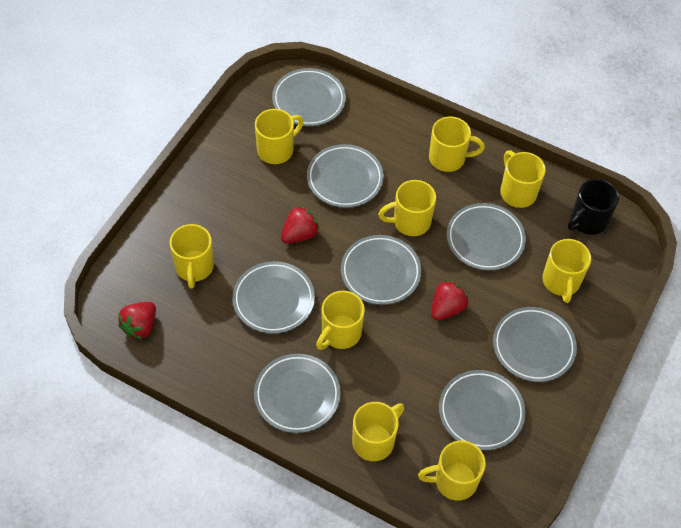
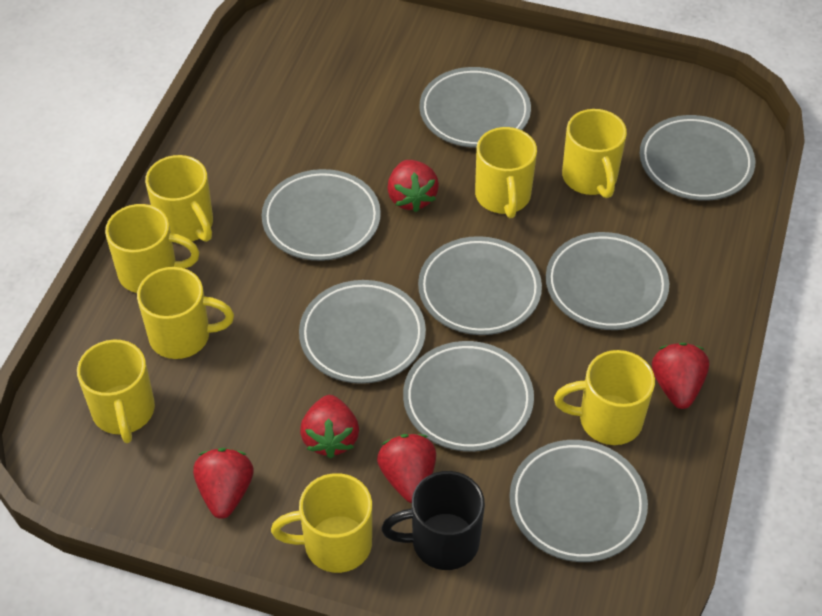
red strawberry: [118,302,156,339] [281,206,319,244] [431,280,468,320] = 3 -> [193,448,254,519] [300,395,359,458] [377,434,436,503] [387,160,439,212] [652,343,709,409] = 5
yellow mug: [170,224,214,289] [255,109,304,164] [316,291,365,350] [352,402,404,461] [378,180,436,236] [418,441,486,501] [429,117,485,172] [500,150,546,208] [542,239,591,303] = 9 -> [77,340,155,443] [105,204,199,293] [137,267,234,359] [145,155,213,242] [271,473,372,573] [475,127,537,218] [554,350,655,445] [562,109,627,198] = 8

